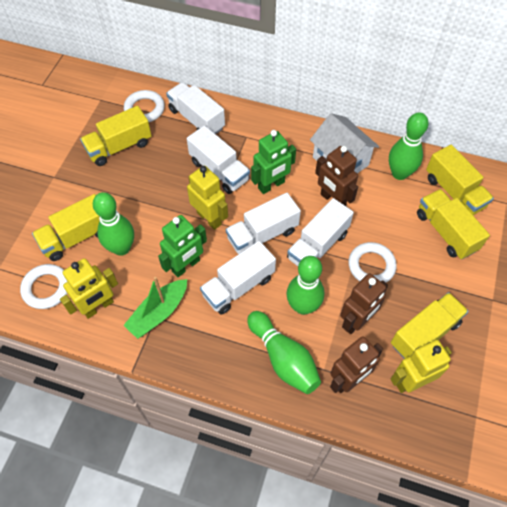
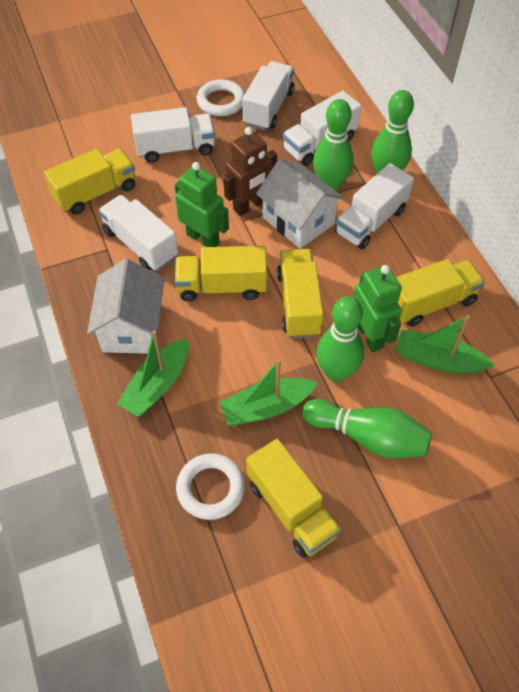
brown robot: [315,146,358,206] [330,336,383,393] [340,273,388,334] = 3 -> [223,127,277,216] = 1
green boat: [123,277,187,339] = 1 -> [117,330,188,417] [219,359,318,426] [396,315,495,374] = 3
white house: [310,113,379,173] = 1 -> [87,259,164,354] [256,158,344,249] = 2
white ring: [20,264,68,309] [124,90,165,122] [348,242,397,283] = 3 -> [176,453,245,520] [197,79,245,116] = 2
yellow robot: [60,258,118,319] [187,165,228,230] [391,340,452,393] = 3 -> none = 0

